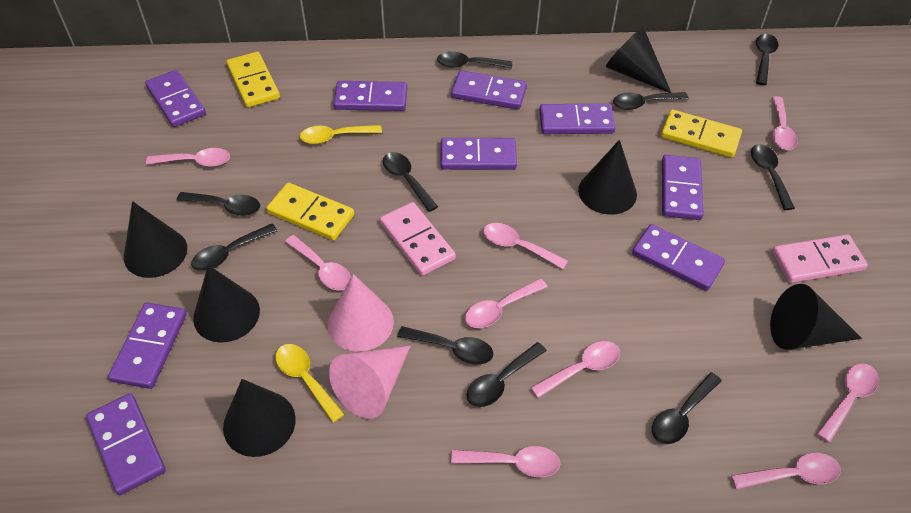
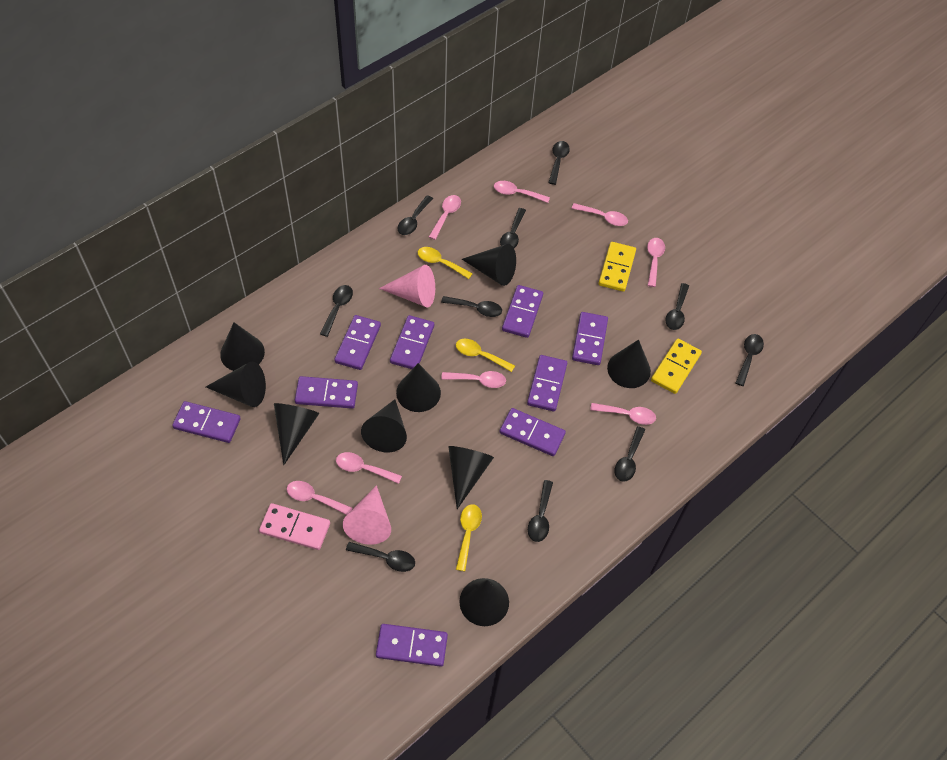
black cone: [124,201,187,278] [193,265,260,343] [223,379,296,457] [578,140,637,215] [606,27,671,93] [770,284,862,350] = 6 -> [206,362,266,407] [220,322,265,371] [274,403,319,465] [361,399,407,452] [396,363,441,412] [448,446,494,509] [459,578,509,626] [462,244,516,286] [607,339,651,388] = 9
pink domino: [380,202,456,276] [772,234,868,283] = 2 -> [259,503,330,550] = 1
pink spoon: [146,148,230,167] [285,235,351,290] [451,446,561,477] [465,278,547,328] [483,223,568,269] [530,341,620,398] [731,453,841,490] [772,96,798,150] [817,364,879,443] = 9 -> [287,481,353,515] [336,452,402,484] [429,195,461,240] [441,371,506,388] [494,181,550,203] [572,203,628,226] [590,403,656,425] [647,238,665,287] = 8
yellow domino: [227,52,280,107] [267,183,354,240] [661,110,742,158] = 3 -> [599,242,636,292] [651,339,702,394] = 2
yellow spoon: [275,344,345,423] [300,125,382,144] = 2 -> [418,247,473,279] [456,339,515,372] [456,504,482,572] = 3

